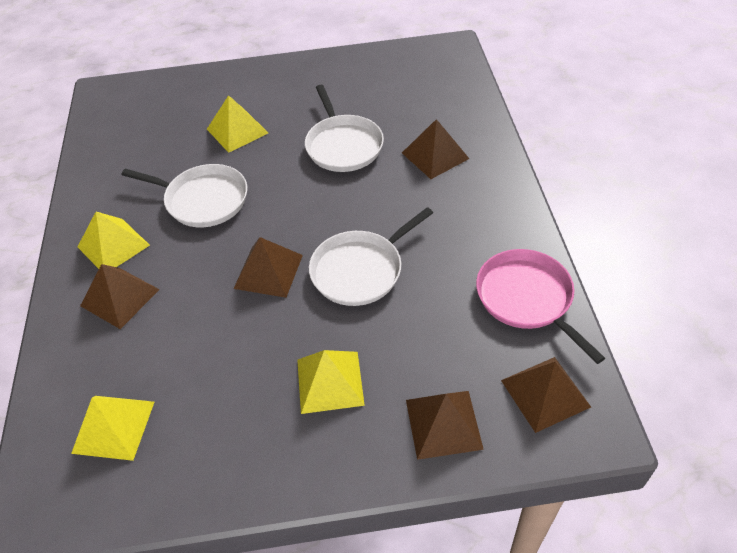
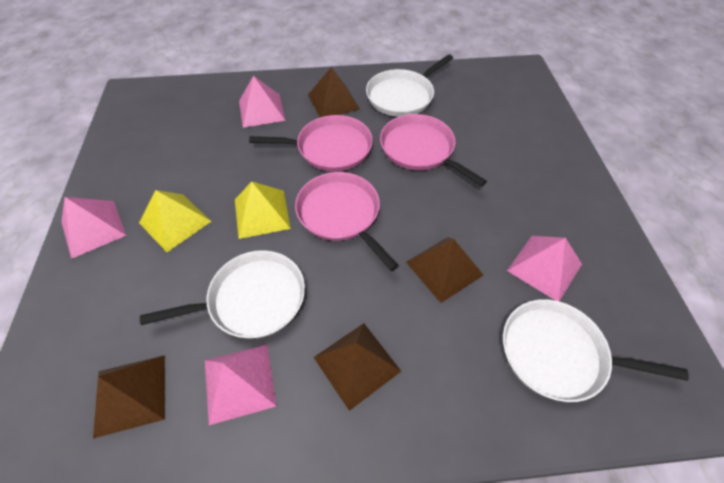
brown pyramid: [80,264,160,329] [234,237,303,298] [402,119,469,179] [406,391,484,460] [501,357,591,433] = 5 -> [93,355,165,438] [308,67,360,117] [313,323,401,411] [406,237,483,303] = 4
pink pan: [476,249,605,364] = 1 -> [249,115,373,172] [295,172,399,271] [380,114,487,187] = 3
pink pyramid: none = 0 -> [61,197,126,259] [205,344,277,425] [239,76,286,128] [507,236,582,301] = 4
yellow pyramid: [71,396,154,461] [78,212,150,269] [207,95,268,153] [297,350,365,414] = 4 -> [139,190,211,252] [235,181,291,239] = 2

